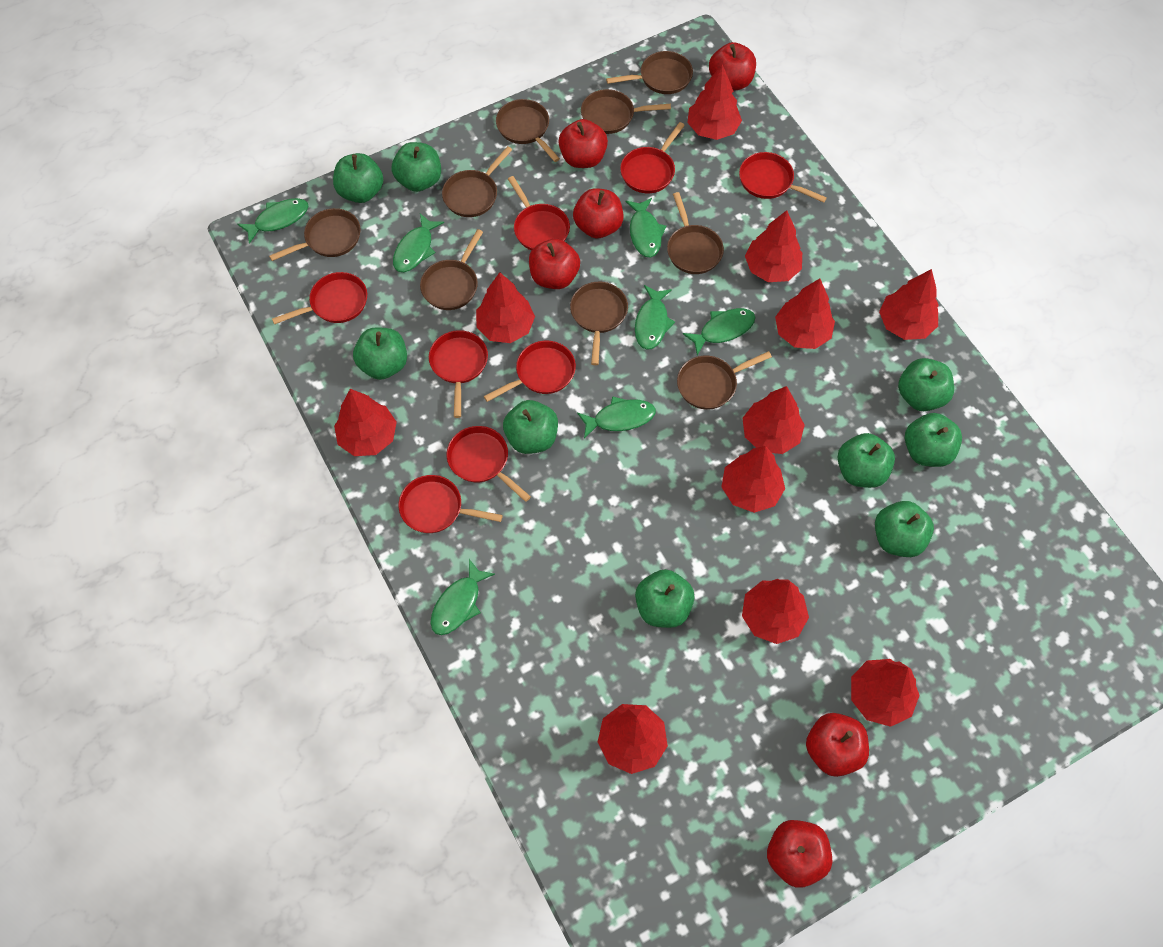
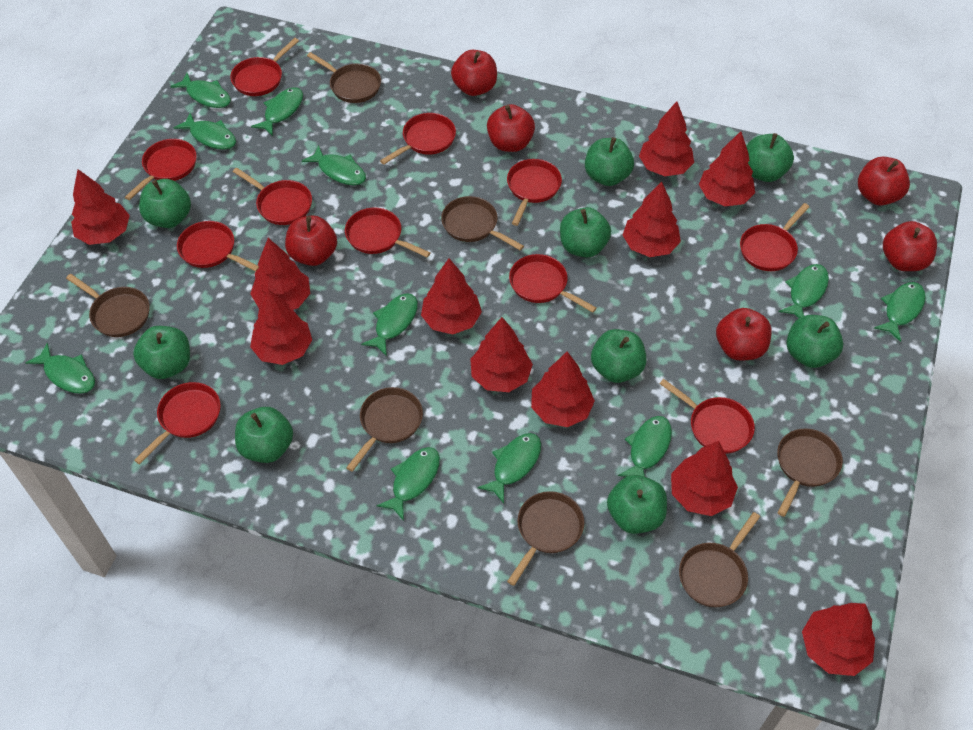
brown pan: [269,208,361,261] [420,229,483,310] [442,146,512,217] [496,99,560,162] [570,282,628,365] [581,89,671,134] [606,51,693,94] [667,192,724,274] [677,351,772,410] = 9 -> [66,274,150,337] [307,52,381,103] [346,387,423,472] [441,196,524,250] [507,491,584,586] [679,512,760,607] [777,428,843,517] = 7
green fish: [238,198,309,244] [393,213,444,272] [430,559,495,635] [577,396,656,439] [625,198,666,258] [635,285,675,350] [683,308,756,355] = 7 -> [25,343,95,394] [170,73,231,108] [173,113,236,150] [251,87,303,136] [302,145,366,185] [361,293,418,356] [376,447,440,521] [477,433,541,504] [618,416,672,477] [779,264,829,318] [874,282,926,342] = 11
red pan: [272,272,367,324] [398,475,503,533] [429,330,488,418] [446,426,531,502] [484,341,576,402] [508,176,570,251] [620,122,685,193] [739,152,827,203] = 8 -> [125,139,197,200] [134,382,221,464] [177,221,259,271] [230,38,299,96] [233,168,312,225] [345,208,431,257] [380,113,456,165] [507,159,562,226] [509,254,597,313] [660,379,755,454] [740,203,809,271] = 11

